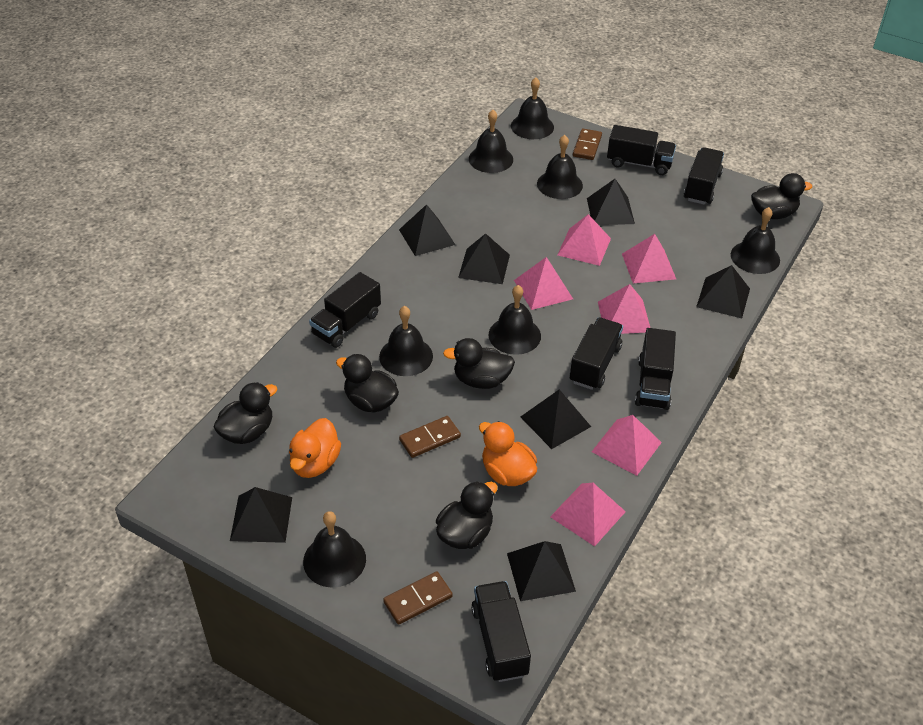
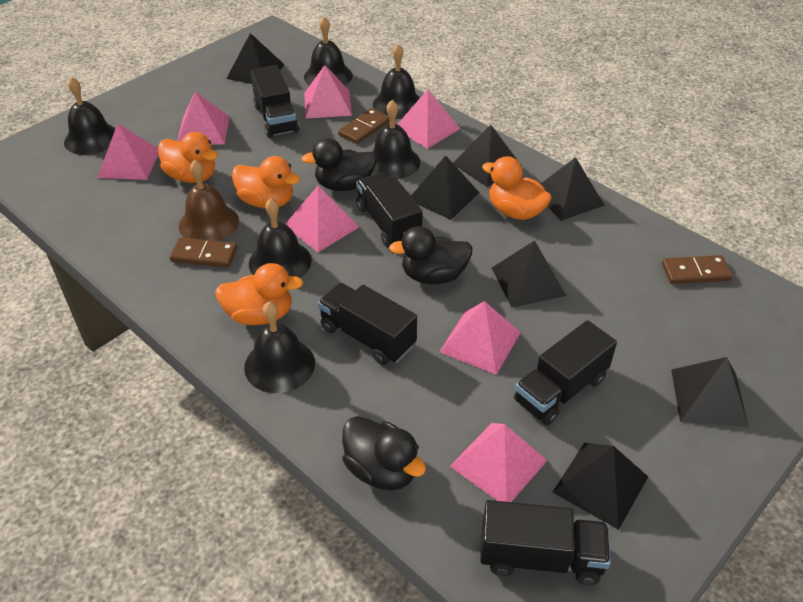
black bell: [303,511,366,588] [379,306,433,376] [469,110,513,173] [488,285,541,355] [511,78,554,139] [537,135,583,199] [731,207,780,274] = 7 -> [64,77,116,155] [244,301,315,393] [249,198,312,278] [304,17,353,85] [372,100,420,179] [373,44,420,119] = 6
black duck: [213,382,277,444] [336,354,399,412] [436,481,498,549] [443,338,515,389] [751,173,812,219] = 5 -> [301,138,377,191] [342,416,426,490] [389,226,473,284] = 3
black truck: [309,272,381,348] [471,581,531,682] [570,317,623,390] [607,125,676,175] [635,328,676,410] [684,147,724,205] = 6 -> [250,65,299,138] [318,283,417,365] [356,173,423,248] [480,500,611,585] [514,320,617,426] = 5
brown bell: none = 0 -> [179,160,239,241] = 1
orange duck: [289,418,341,478] [479,421,537,486] = 2 -> [158,132,218,183] [215,263,303,325] [232,156,300,209] [482,156,552,220] = 4
pink pyramid: [514,257,573,310] [550,483,626,546] [558,214,611,266] [592,415,662,476] [598,284,650,334] [622,234,676,283] = 6 -> [97,123,159,180] [177,91,229,145] [286,186,359,252] [304,65,352,118] [397,89,460,149] [439,301,521,375] [450,423,548,502] = 7

